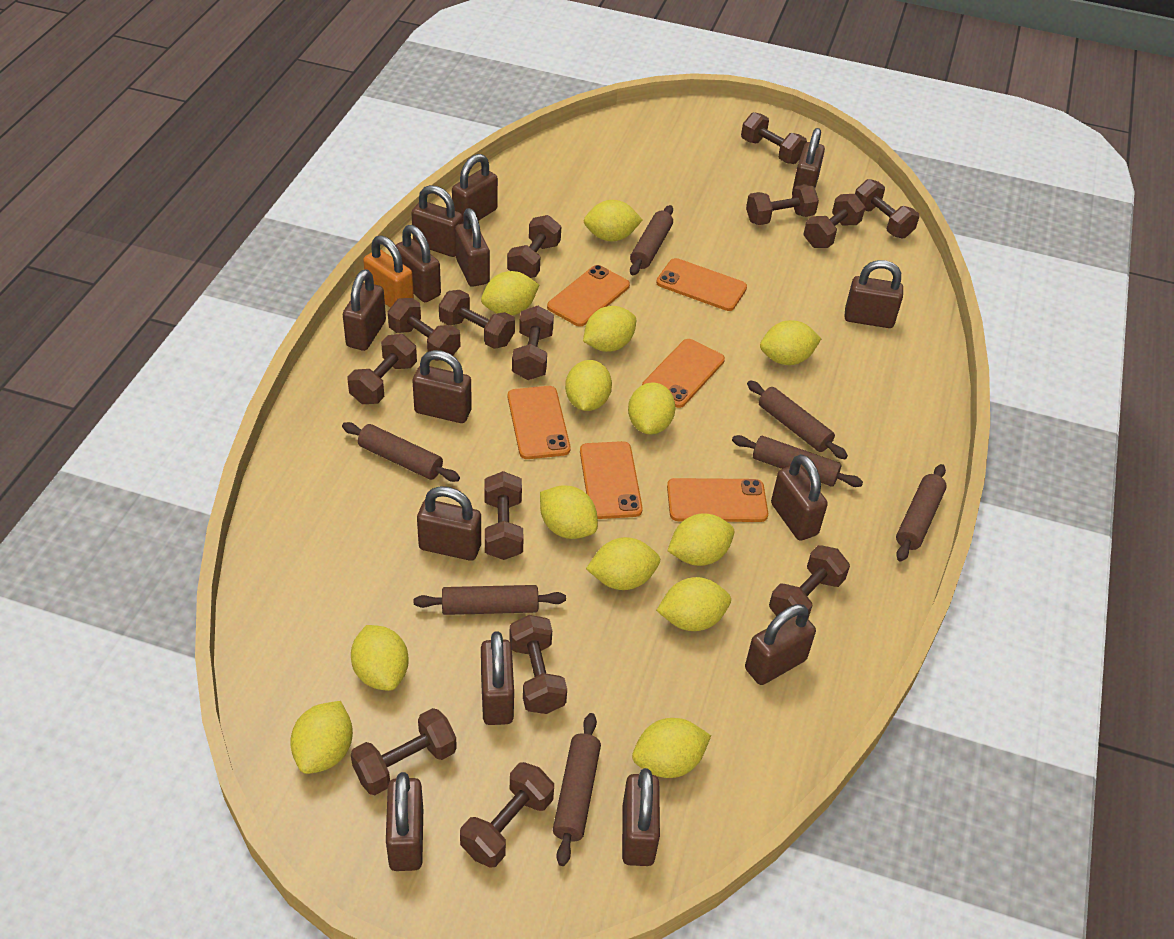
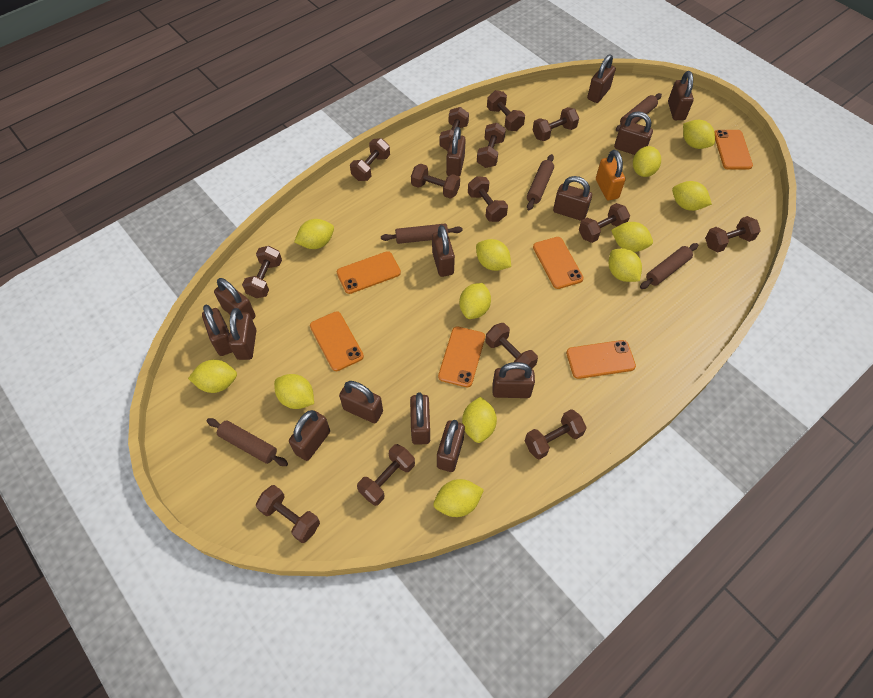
brown rolling pin: [342,422,460,482] [414,585,566,615] [553,713,601,866] [630,205,673,275] [732,435,863,487] [747,380,848,459] [896,464,947,562] = 7 -> [207,418,288,466] [381,223,463,244] [527,154,554,210] [616,93,662,131] [640,243,698,289] = 5
yellow lemon: [290,701,353,774] [351,625,409,691] [481,271,539,315] [540,485,598,539] [565,360,612,411] [583,306,636,352] [584,200,642,241] [586,537,660,590] [628,382,676,434] [632,718,711,778] [656,577,731,631] [667,513,734,566] [760,320,821,365] = 13 -> [188,360,237,393] [274,374,314,409] [294,219,334,249] [434,479,484,517] [459,283,491,319] [462,397,497,443] [476,239,511,271] [609,249,642,282] [611,222,653,252] [633,146,661,177] [672,181,712,211] [683,120,715,149] = 12

